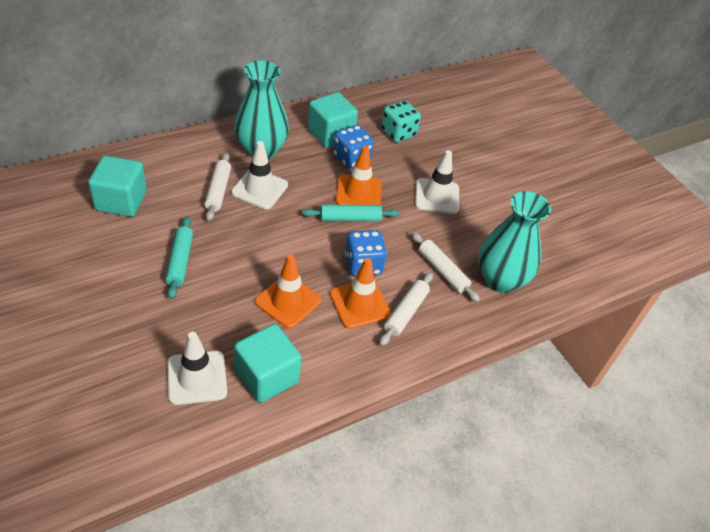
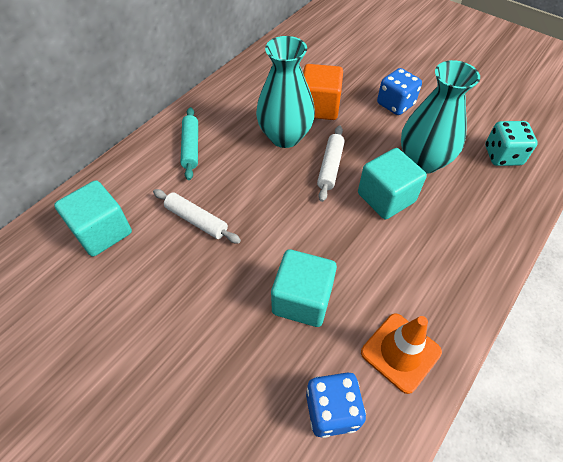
orange cube: none = 0 -> [303,64,343,120] = 1
orange traffic cone: [255,254,321,329] [330,258,391,329] [336,146,382,205] = 3 -> [361,314,442,394] = 1
turquoise rolling pin: [165,216,193,299] [302,205,399,221] = 2 -> [181,107,198,180] = 1
white rolling pin: [204,152,231,221] [379,272,433,346] [411,232,480,302] = 3 -> [153,189,241,244] [317,126,345,202] = 2
white traffic cone: [167,332,227,405] [231,141,288,209] [415,150,459,214] = 3 -> none = 0

